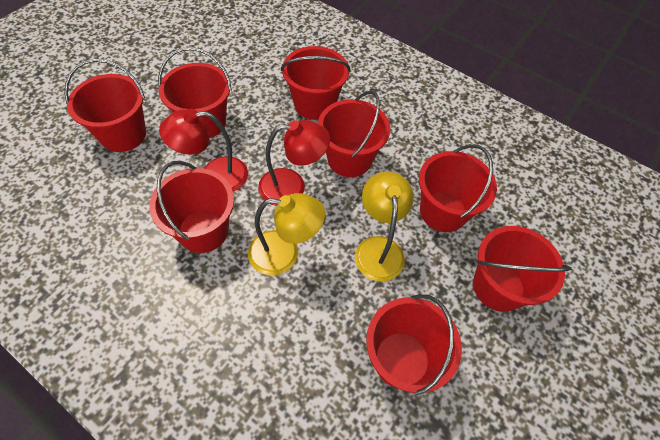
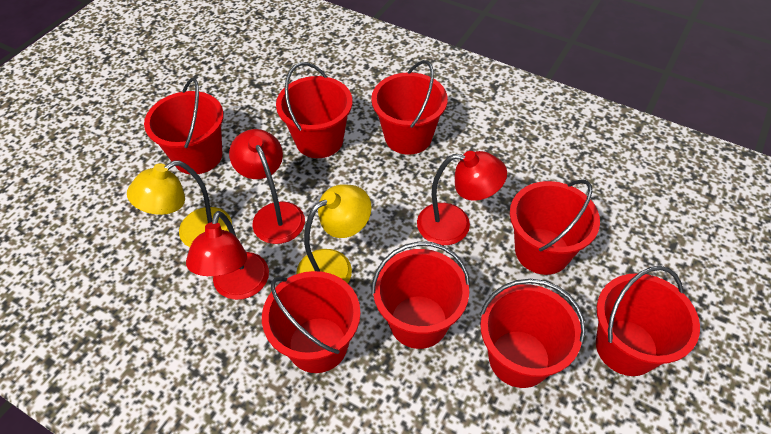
red lamp: [159,109,248,192] [258,120,330,206] = 2 -> [186,211,269,300] [229,129,305,244] [417,151,507,245] = 3

